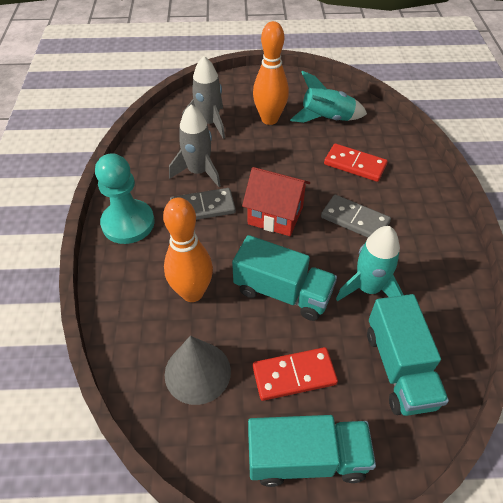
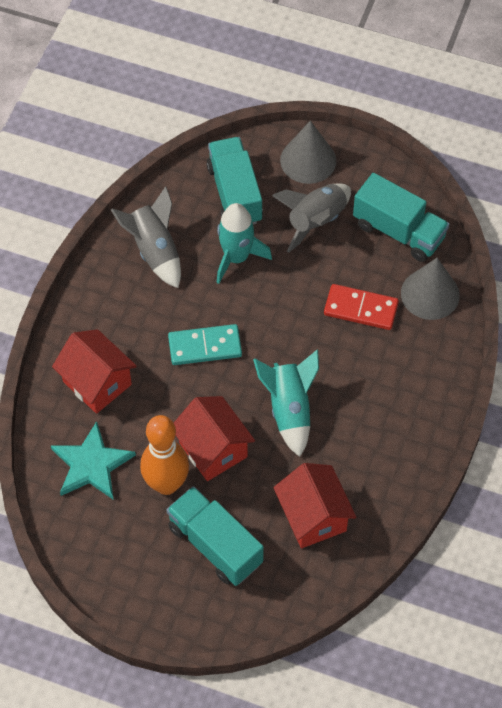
grey cone: [165,336,231,405] = 1 -> [280,121,336,184] [401,258,460,320] = 2
grey domino: [170,188,236,220] [321,195,391,238] = 2 -> none = 0
orange bowling pin: [163,198,213,302] [253,21,289,125] = 2 -> [140,415,189,495] = 1
red domino: [253,347,338,401] [324,144,388,182] = 2 -> [324,284,399,330] = 1
red house: [242,167,310,236] = 1 -> [52,329,137,414] [174,396,255,481] [273,463,356,548] = 3
turquoise domino: none = 0 -> [168,324,242,365] = 1
turquoise pawn: [95,153,155,244] = 1 -> none = 0
turquoise star: none = 0 -> [51,421,136,500] = 1

